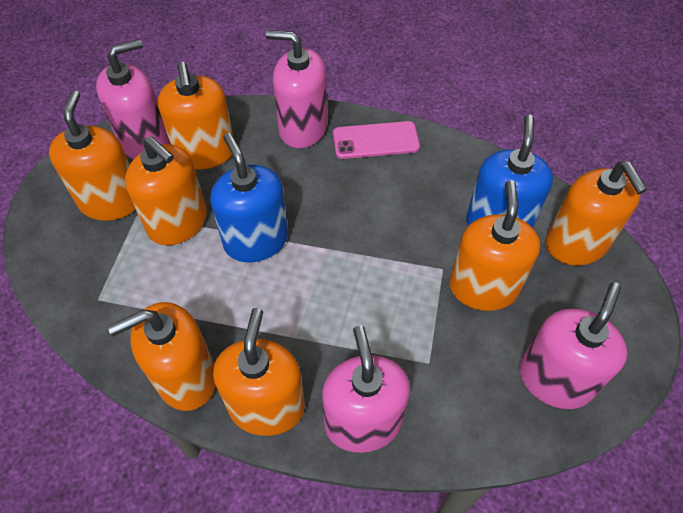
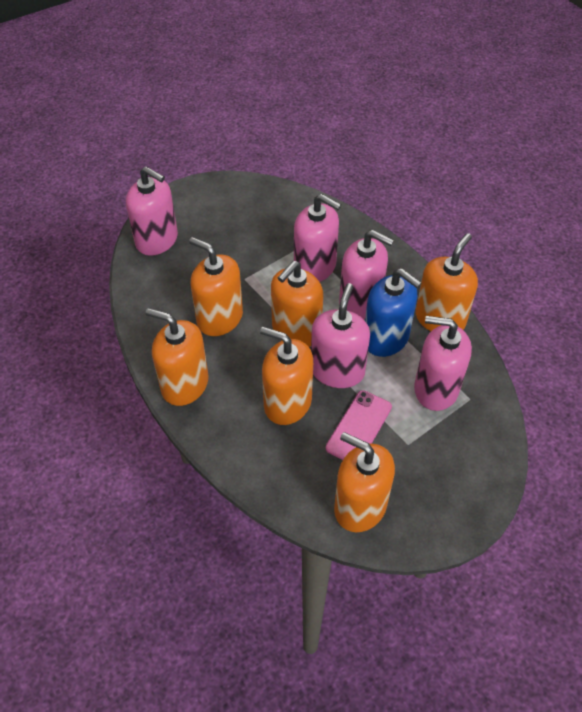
blue soap dispenser: [210,133,288,262] [466,115,553,228] = 2 -> [365,268,422,357] = 1
orange soap dispenser: [49,90,136,221] [108,302,216,411] [125,136,207,245] [158,62,234,170] [213,308,305,436] [449,180,540,311] [546,161,647,266] = 7 -> [146,308,208,406] [189,237,243,336] [260,327,313,425] [271,261,323,347] [334,432,395,532] [416,233,478,331] = 6
pink soap dispenser: [96,39,169,160] [266,30,327,149] [322,326,410,453] [519,282,628,409] = 4 -> [126,166,178,256] [294,194,341,282] [311,283,370,388] [339,230,394,319] [414,316,472,411] = 5

